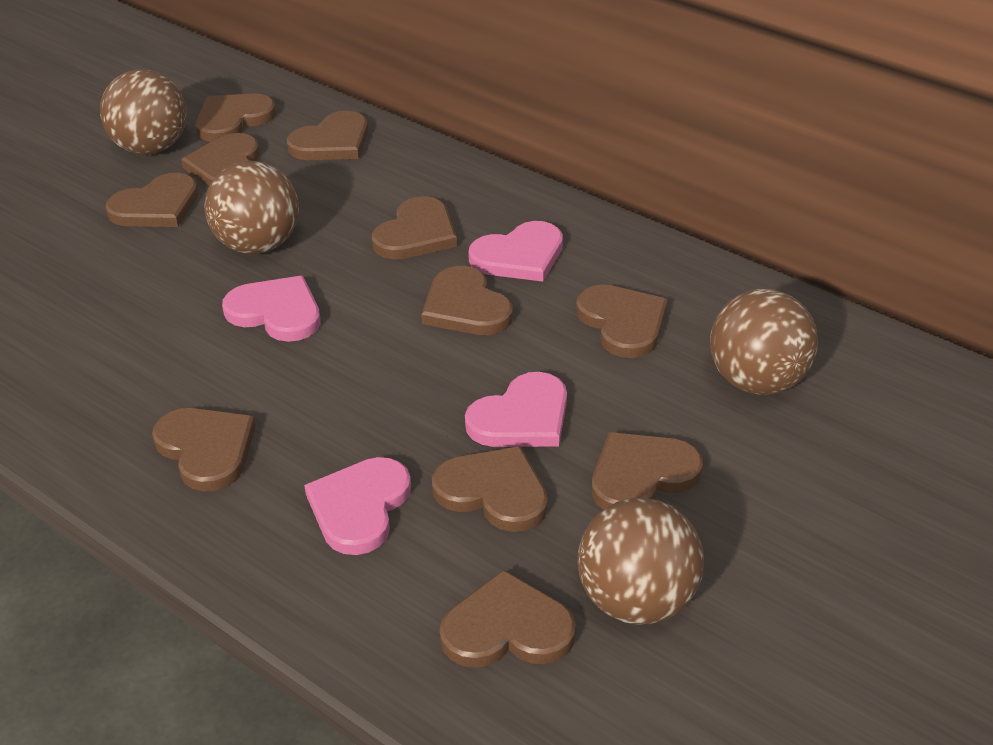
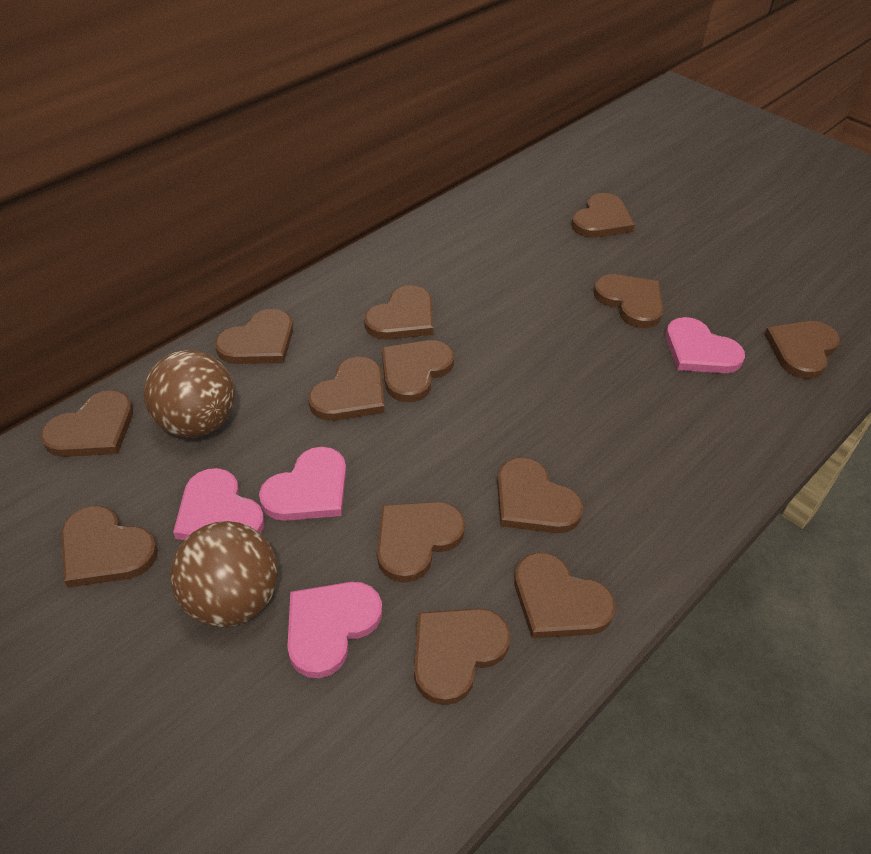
brown ball: [100,69,187,154] [204,161,299,254] [577,498,704,625] [710,289,818,395] = 4 -> [144,350,235,438] [170,521,278,627] = 2
brown heart: [105,173,198,227] [152,408,256,492] [181,133,260,186] [195,94,276,142] [287,111,368,160] [372,196,457,260] [421,266,513,335] [432,446,548,532] [439,570,576,668] [576,284,668,358] [592,432,703,509] = 11 -> [41,390,133,457] [61,506,158,588] [215,309,293,364] [308,357,385,421] [364,285,433,340] [377,502,465,583] [382,340,454,402] [414,608,511,705] [497,457,583,533] [514,553,616,638] [571,193,635,238] [593,274,663,328] [764,321,840,379] = 13

